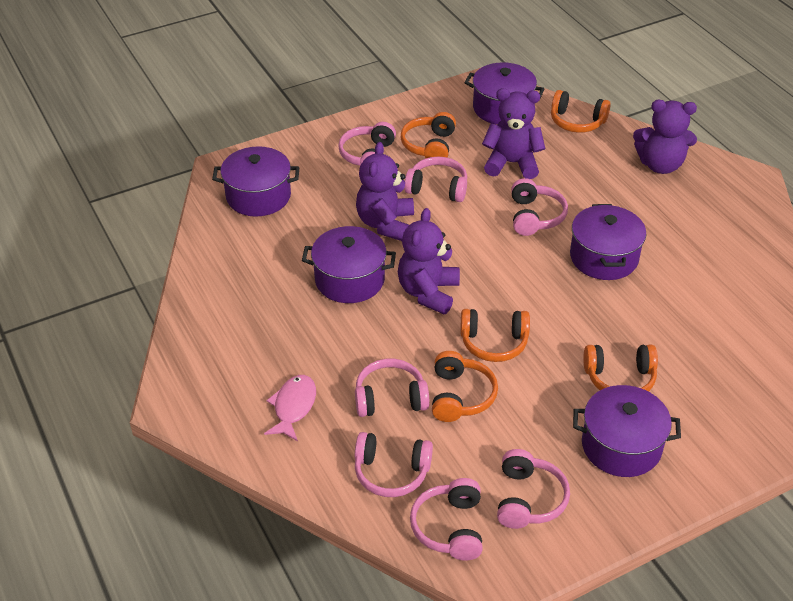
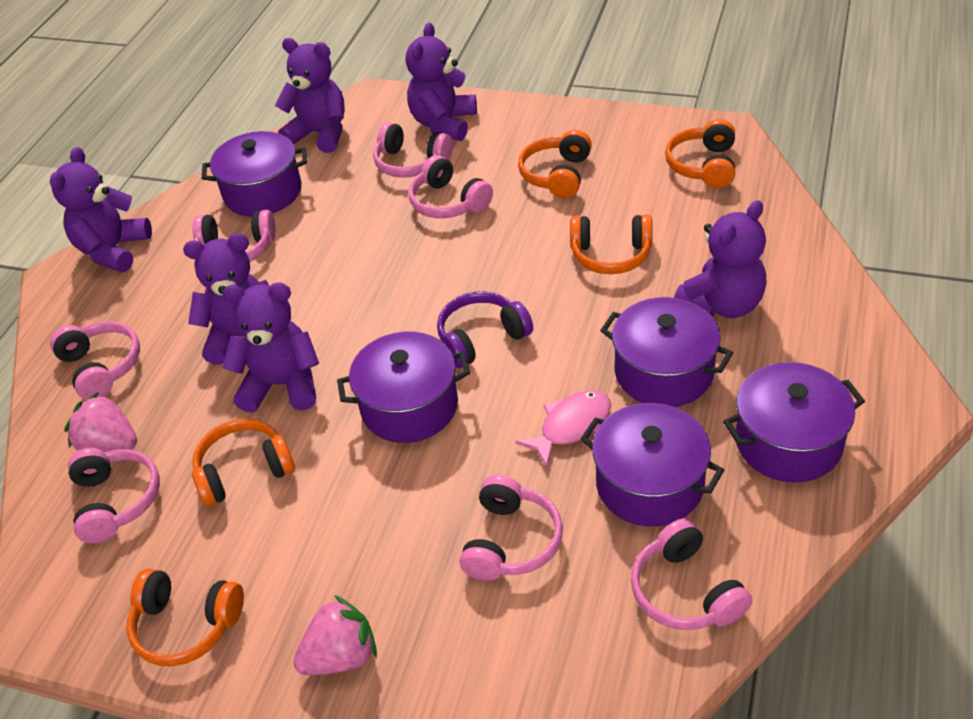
pink strawberry: none = 0 -> [64,392,137,452] [293,595,377,675] = 2
purple headphones: none = 0 -> [437,291,533,368] = 1
purple teddy bear: [356,142,414,241] [398,208,460,314] [482,88,545,179] [633,100,697,174] = 4 -> [50,147,152,272] [183,233,269,365] [222,282,319,413] [275,38,345,153] [406,23,477,141] [674,200,767,318] = 6

